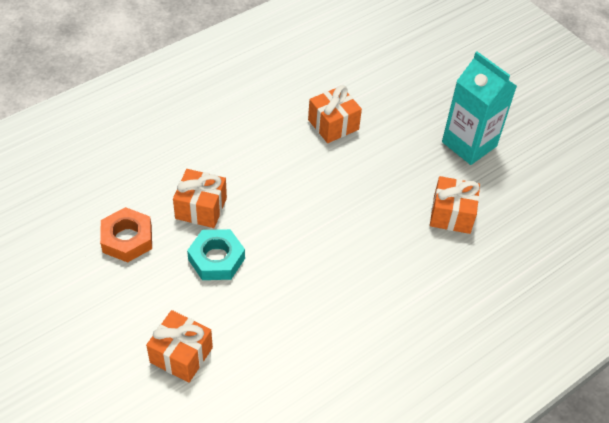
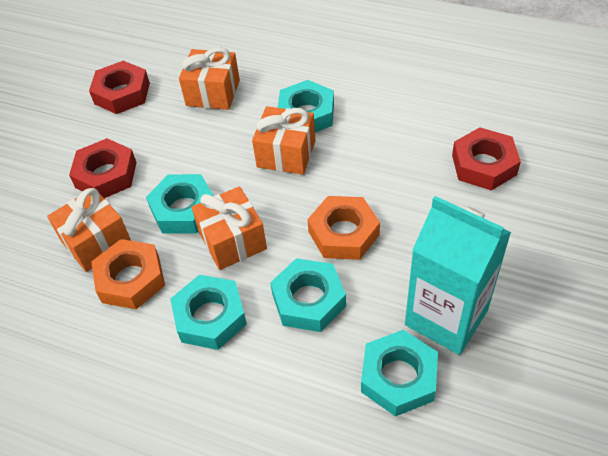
orange nut: [100,207,152,263] = 1 -> [91,239,165,309] [307,196,380,260] = 2
red nut: none = 0 -> [69,138,137,198] [89,61,150,114] [452,127,521,191] = 3
turquoise nut: [187,229,245,280] = 1 -> [146,174,213,234] [170,275,247,350] [270,258,346,332] [277,80,334,132] [361,330,438,417] = 5

